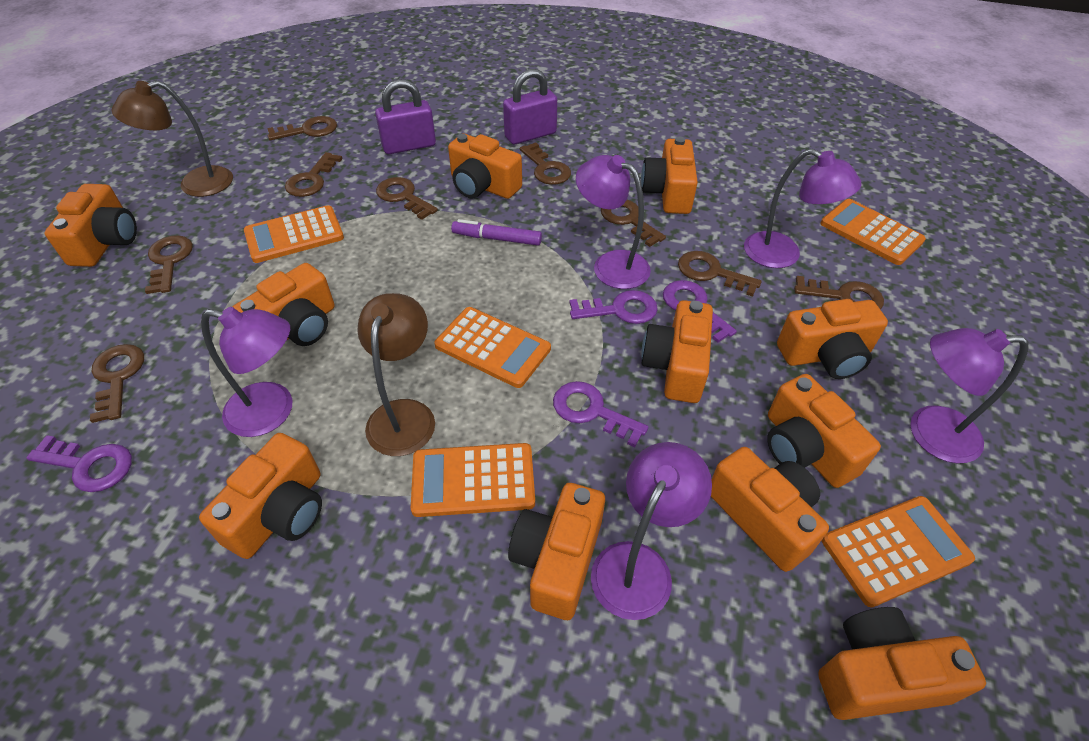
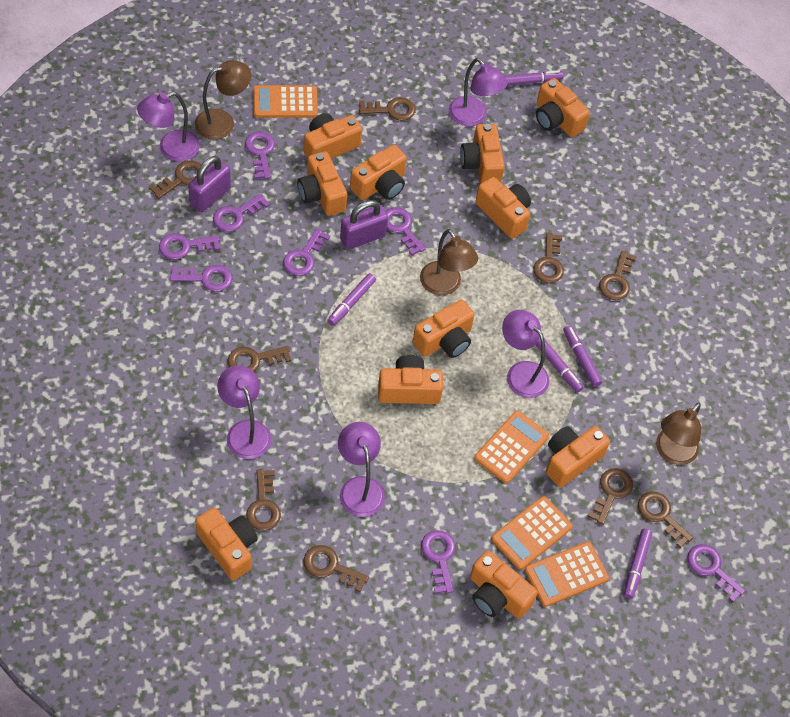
brown lamp: [112,81,233,197] [357,293,435,456] = 2 -> [195,60,251,140] [420,229,478,295] [656,402,701,465] = 3
orange calculator: [244,205,344,263] [411,443,535,517] [434,307,551,388] [821,199,926,265] [822,496,975,608] = 5 -> [253,85,318,118] [474,411,549,483] [491,496,573,570] [525,542,609,607] = 4
purple key: [26,435,132,492] [553,381,648,447] [569,290,658,324] [663,280,737,343] = 4 -> [159,233,220,260] [170,265,233,292] [213,194,270,232] [245,132,275,179] [283,228,330,276] [386,207,426,256] [421,530,455,594] [687,544,745,602] = 8
purple marker: [451,219,542,246] = 1 -> [327,273,376,326] [504,70,564,86] [535,337,584,392] [563,325,602,387] [624,529,652,599] = 5

